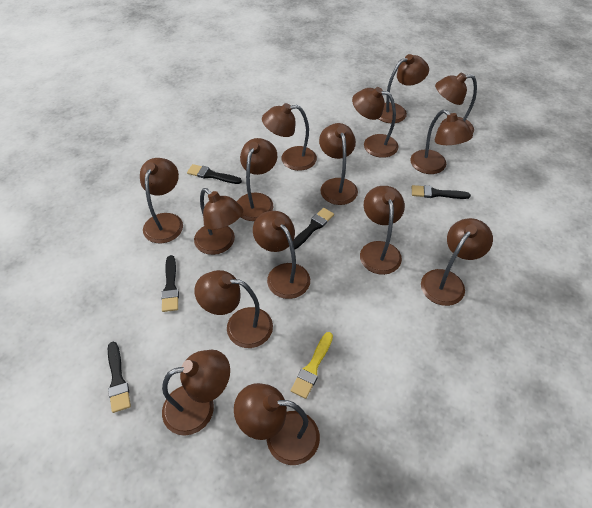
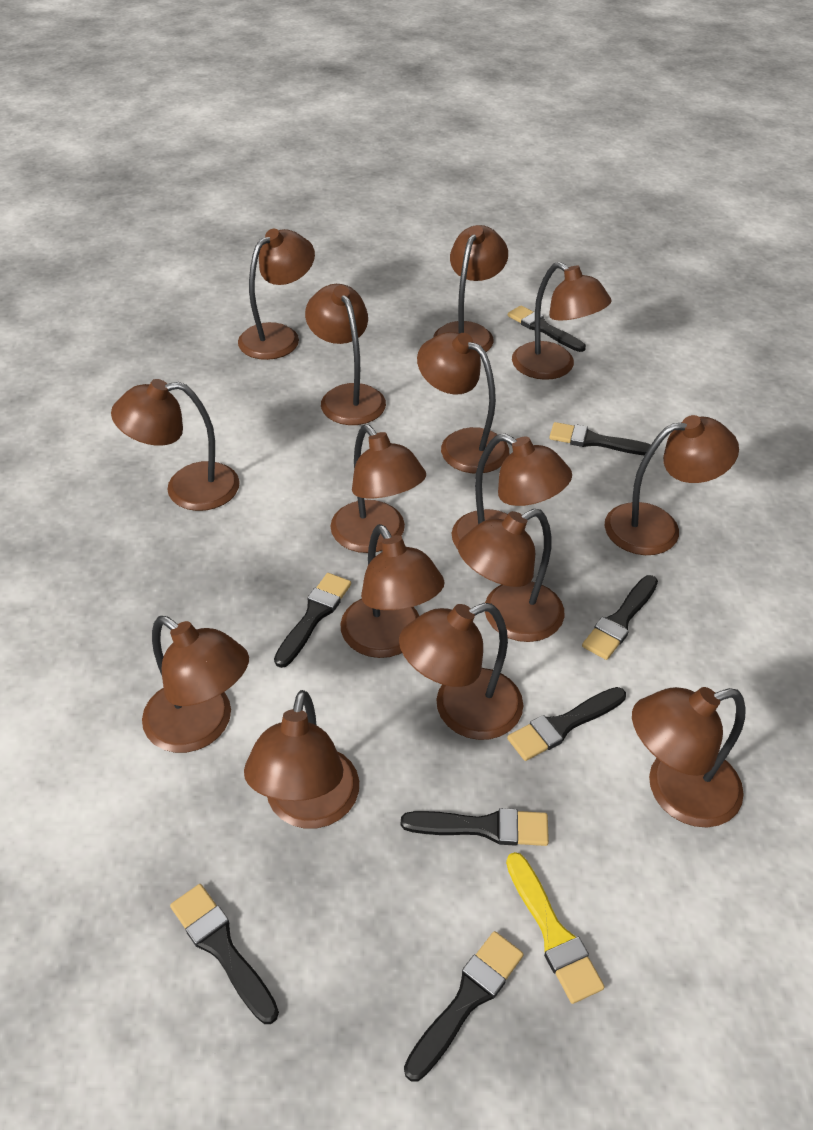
black brush: [108,341,131,413] [161,255,179,312] [187,164,242,184] [293,208,334,250] [412,185,471,199] = 5 -> [170,884,279,1024] [274,573,351,668] [401,808,549,846] [404,931,524,1081] [507,687,626,761] [508,305,586,352] [549,422,654,456] [582,575,658,660] = 8

